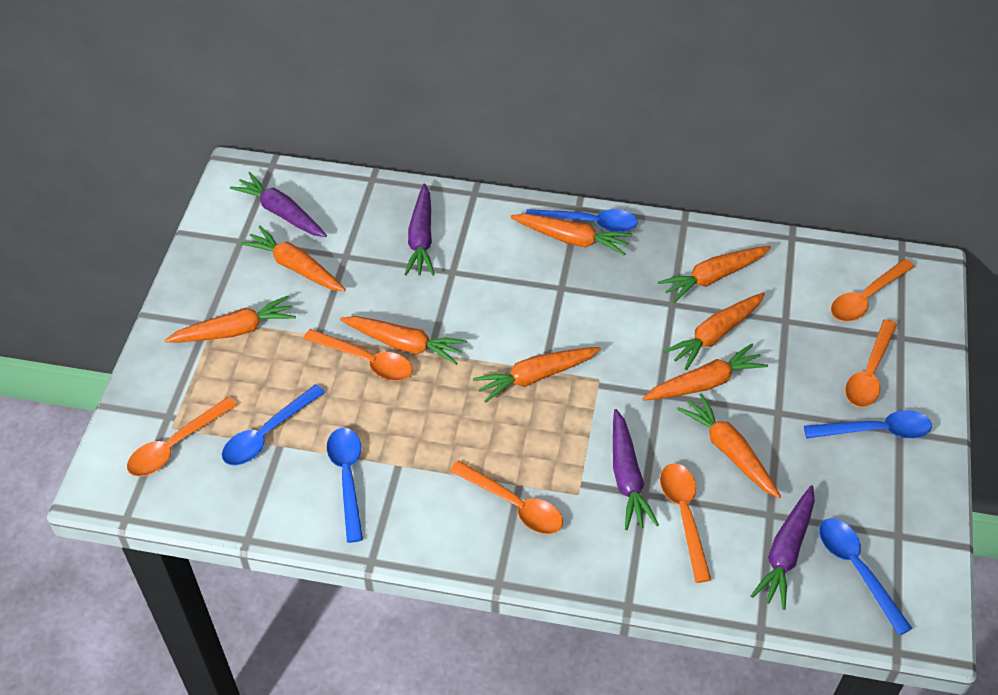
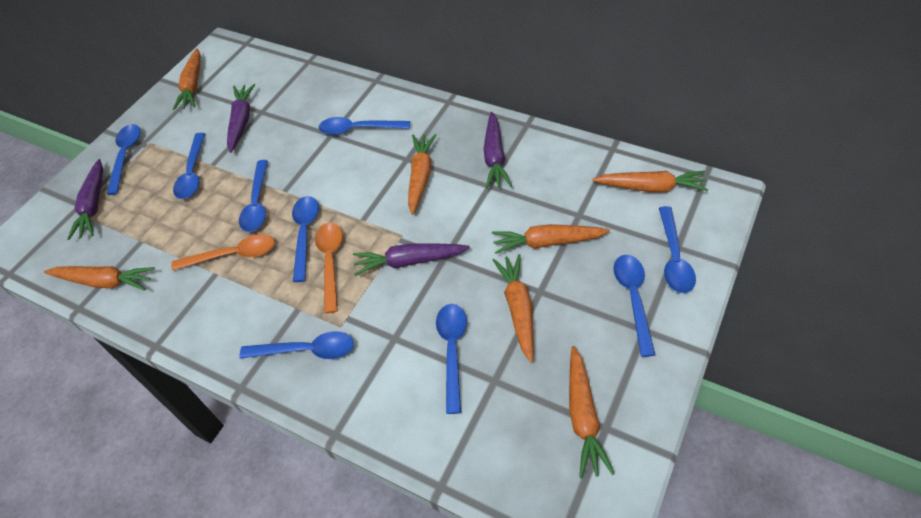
blue spoon: [222,384,325,465] [327,428,363,543] [526,209,638,232] [804,410,932,439] [819,518,913,636] = 5 -> [107,124,141,195] [173,133,205,199] [239,160,268,232] [240,331,354,359] [292,196,319,282] [319,117,410,135] [436,304,467,414] [613,255,655,357] [659,206,696,293] = 9
orange carrot: [165,296,296,342] [241,226,346,291] [340,316,467,365] [473,347,601,403] [510,214,632,256] [642,344,768,400] [658,246,771,303] [664,292,765,370] [677,393,781,498] = 9 -> [44,266,155,291] [173,48,201,110] [408,134,436,215] [492,224,610,254] [493,254,534,363] [569,346,615,478] [592,171,709,192] = 7
orange spoon: [127,397,237,477] [303,329,412,381] [450,460,563,534] [660,463,711,583] [831,259,915,322] [845,319,897,407] = 6 -> [171,234,275,271] [315,223,343,314] = 2

